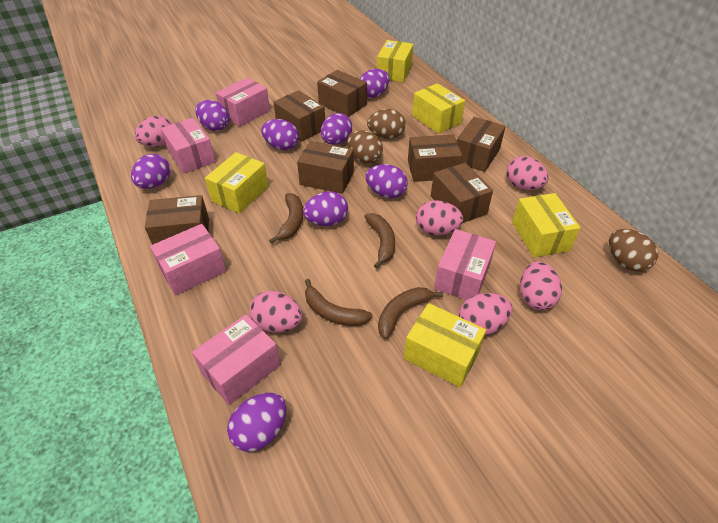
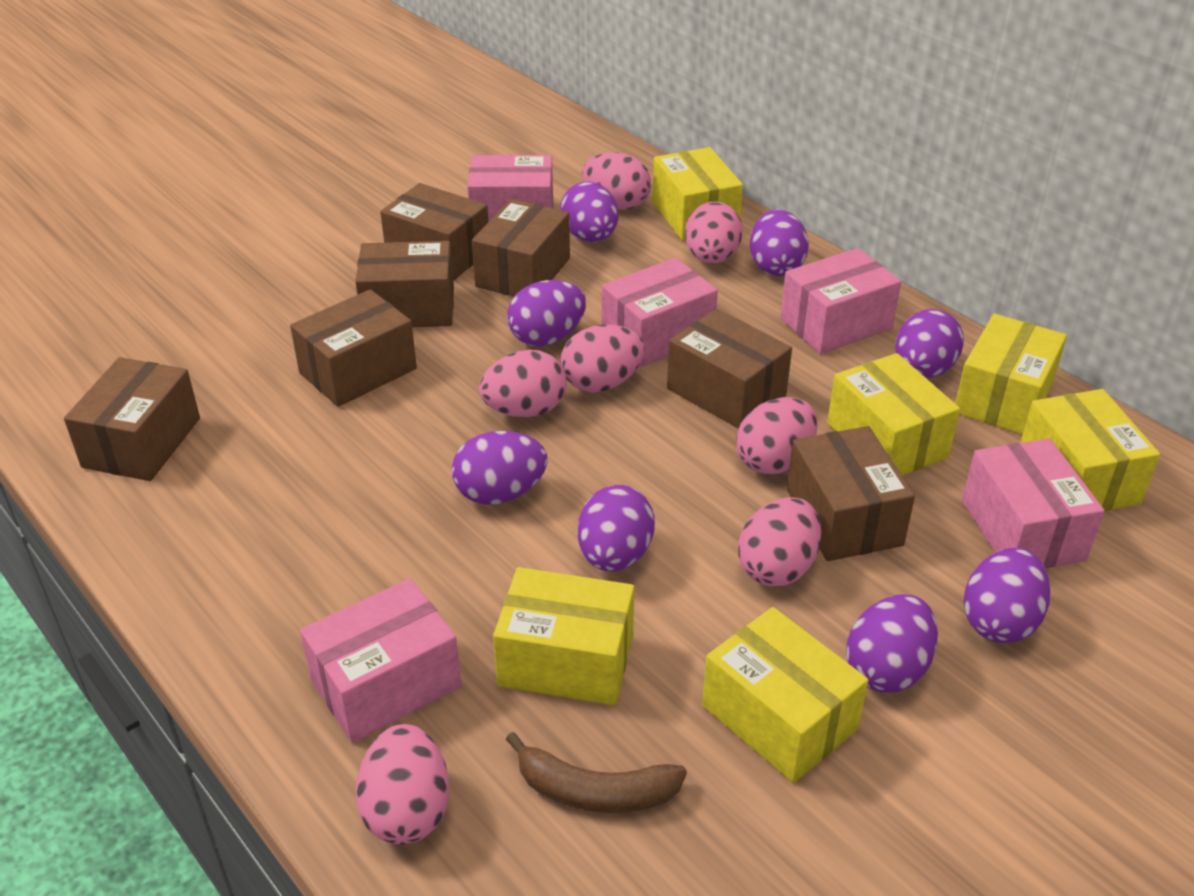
brown banana: [269,193,303,244] [305,279,373,326] [364,213,395,269] [378,287,443,339] = 4 -> [505,732,687,813] = 1
brown egg: [347,130,383,164] [367,109,406,139] [609,229,658,272] = 3 -> none = 0
pink egg: [135,116,172,147] [249,291,302,333] [416,200,463,235] [459,293,512,335] [506,156,548,190] [520,261,562,310] = 6 -> [356,724,449,844] [479,350,567,417] [561,324,645,393] [582,152,651,210] [685,201,743,264] [736,397,818,475] [738,497,821,587] = 7
yellow box: [205,152,269,214] [377,40,414,82] [404,303,486,387] [412,83,465,134] [512,193,581,257] = 5 -> [493,567,634,705] [652,147,743,241] [702,607,869,783] [827,353,960,475] [955,314,1067,435] [1020,389,1160,511] = 6

